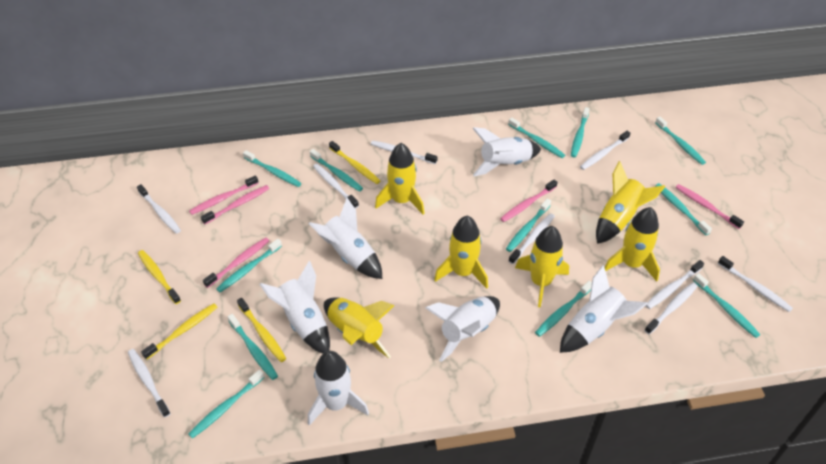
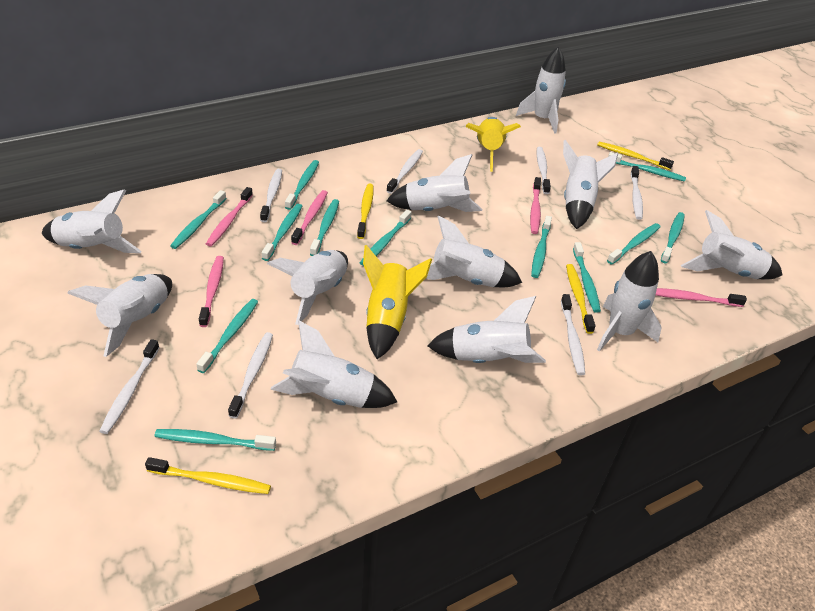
white rocket: [259,261,330,354] [308,351,369,426] [309,198,382,279] [426,296,500,362] [472,127,541,176] [560,265,648,353] = 6 -> [42,190,142,253] [67,274,172,357] [267,250,348,325] [271,321,397,408] [386,154,482,212] [426,216,522,287] [427,296,546,363] [516,47,566,134] [563,140,618,229] [597,251,662,352] [681,210,783,280] = 11
white toothbrush: [128,349,171,417] [137,184,181,234] [313,164,359,209] [371,141,437,164] [509,213,555,264] [580,131,630,170] [644,282,698,334] [646,260,704,309] [718,256,793,312] = 9 -> [99,339,160,434] [228,332,273,419] [260,169,282,222] [387,149,423,194] [537,147,551,194] [561,294,585,375] [631,166,643,220] = 7
yellow rocket: [324,297,395,358] [375,143,425,214] [434,216,488,289] [515,226,569,308] [596,161,665,244] [604,207,660,282] = 6 -> [363,245,432,359] [466,117,521,172] = 2

